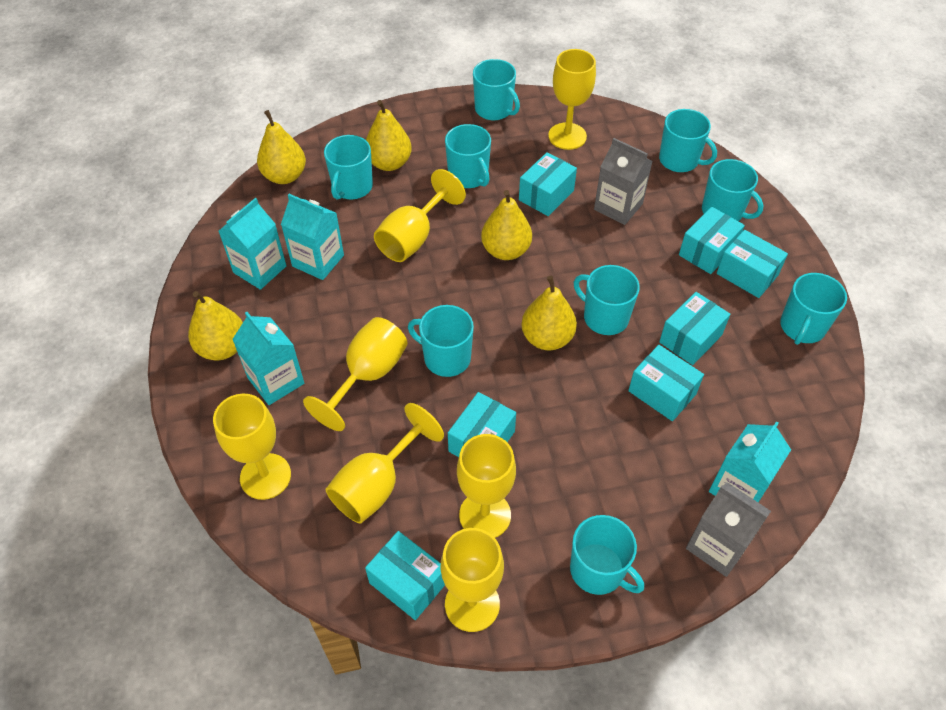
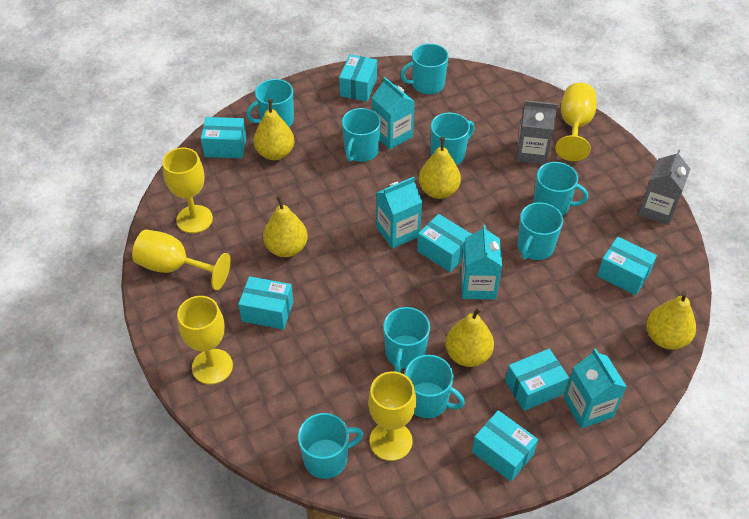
yellow goblet: [213,394,291,500] [303,317,408,431] [326,403,444,523] [374,169,466,262] [441,528,504,632] [457,434,516,538] [548,49,596,150] = 7 -> [132,229,231,290] [162,148,213,233] [177,296,233,384] [368,371,416,461] [555,83,597,161] = 5

